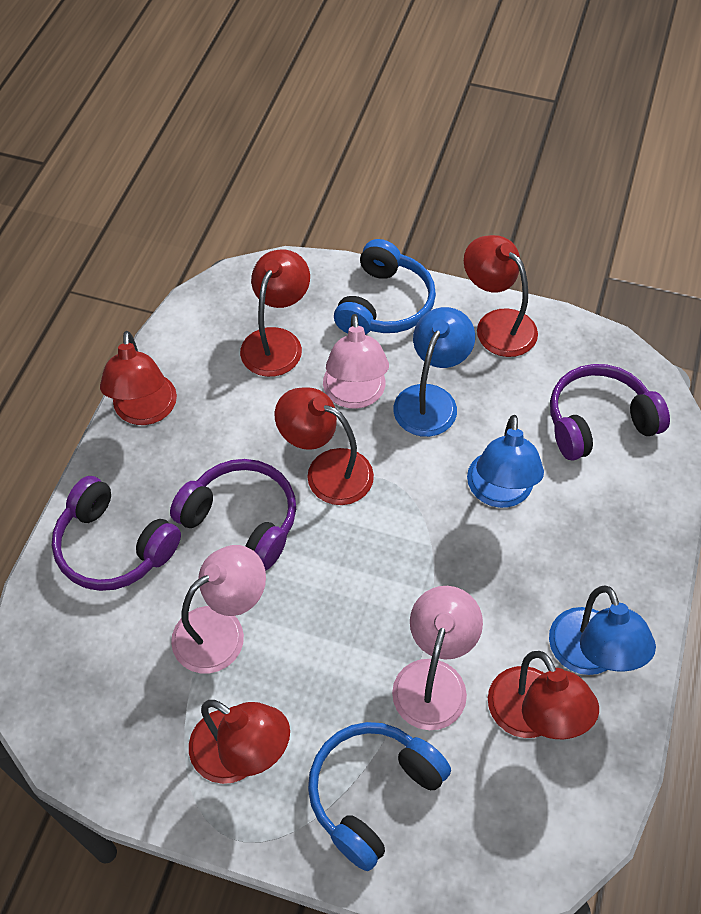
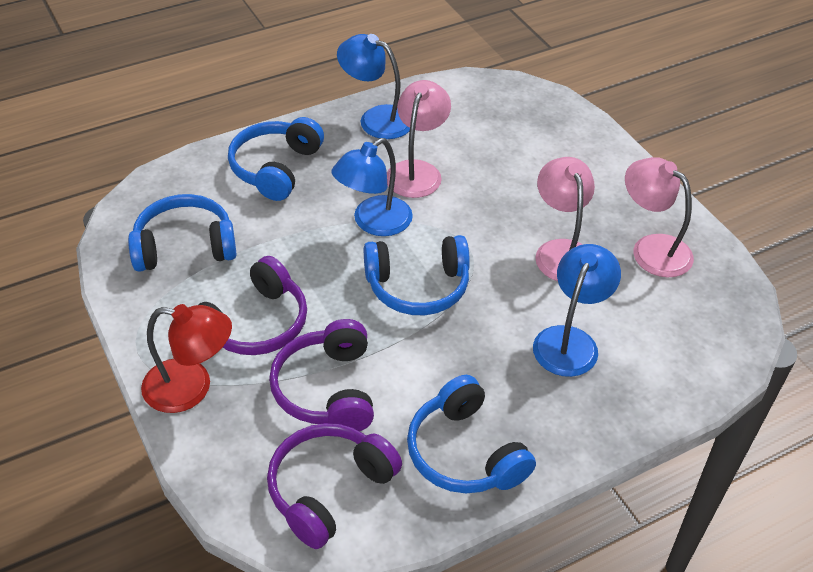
blue headphones: [308,722,451,871] [334,239,436,335] = 2 -> [128,194,237,272] [228,117,324,201] [364,235,470,315] [407,375,536,493] = 4
red lamp: [100,331,177,425] [189,700,290,784] [240,249,310,377] [275,387,374,505] [464,235,538,357] [488,651,599,739] = 6 -> [141,304,232,413] = 1

